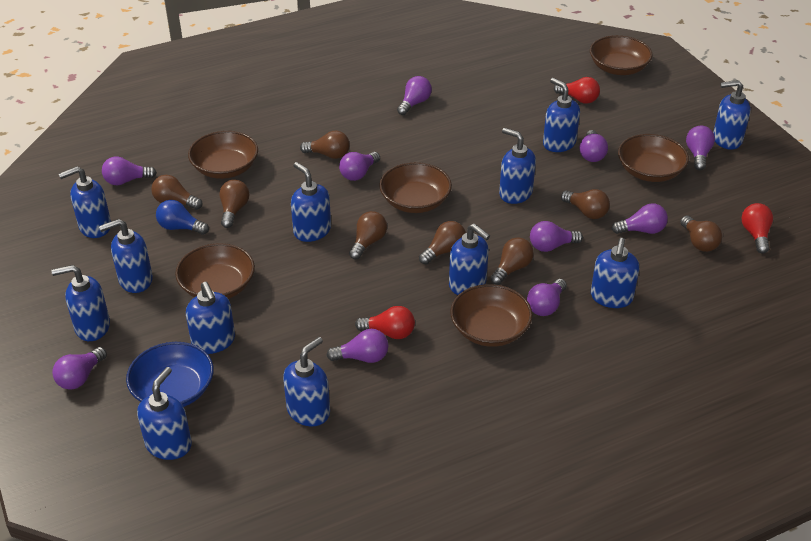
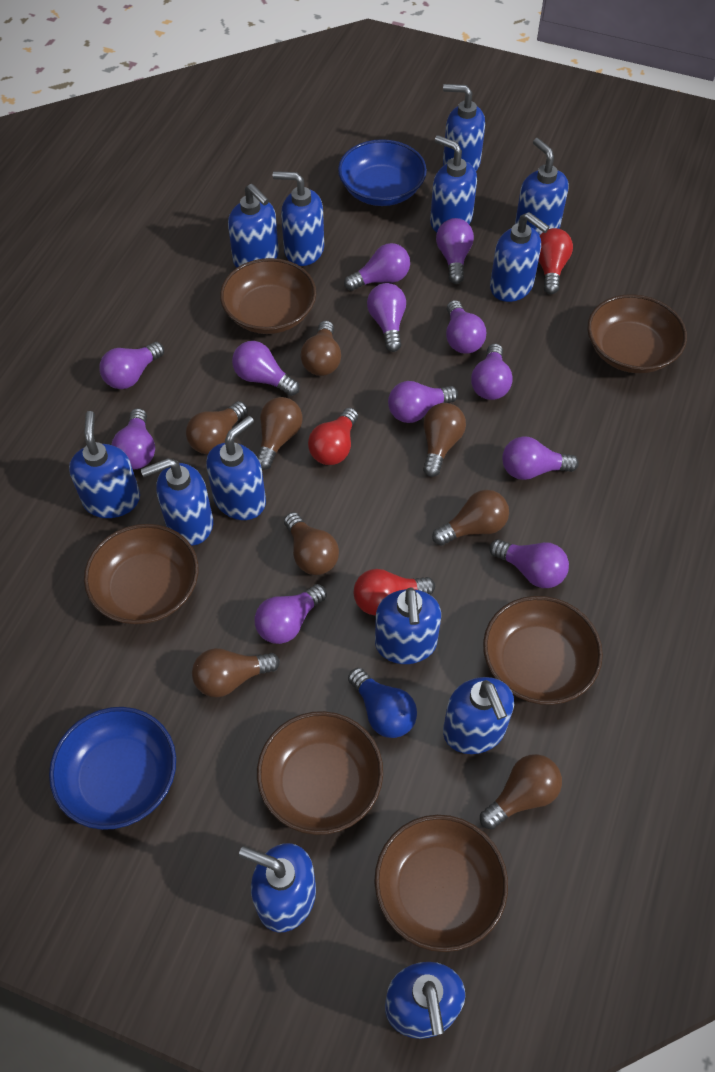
blue bowl: [126,342,214,407] = 1 -> [49,707,176,830] [338,139,427,206] = 2
blue soap dispenser: [51,265,110,341] [59,166,111,238] [99,219,153,293] [137,367,192,460] [186,282,235,354] [283,337,330,426] [291,162,331,242] [449,223,490,295] [499,128,536,204] [543,78,580,152] [591,238,639,308] [713,80,751,150] = 12 -> [69,411,140,518] [140,458,213,546] [206,416,266,520] [228,184,279,267] [239,843,316,932] [273,171,324,266] [375,587,441,664] [385,962,465,1039] [430,135,477,232] [443,84,485,171] [443,677,514,754] [490,212,549,302] [515,138,569,236] = 13
purple light bulb: [52,347,107,390] [102,157,157,185] [326,329,388,363] [339,152,380,181] [397,76,432,115] [527,279,567,316] [530,221,583,252] [580,130,608,162] [612,203,668,234] [686,126,715,170] = 10 -> [99,342,164,389] [112,408,155,470] [232,341,300,396] [255,584,327,644] [344,243,410,291] [367,283,406,352] [388,381,458,423] [436,218,474,284] [446,300,486,354] [471,344,513,400] [489,539,569,588] [502,436,579,480] = 12

